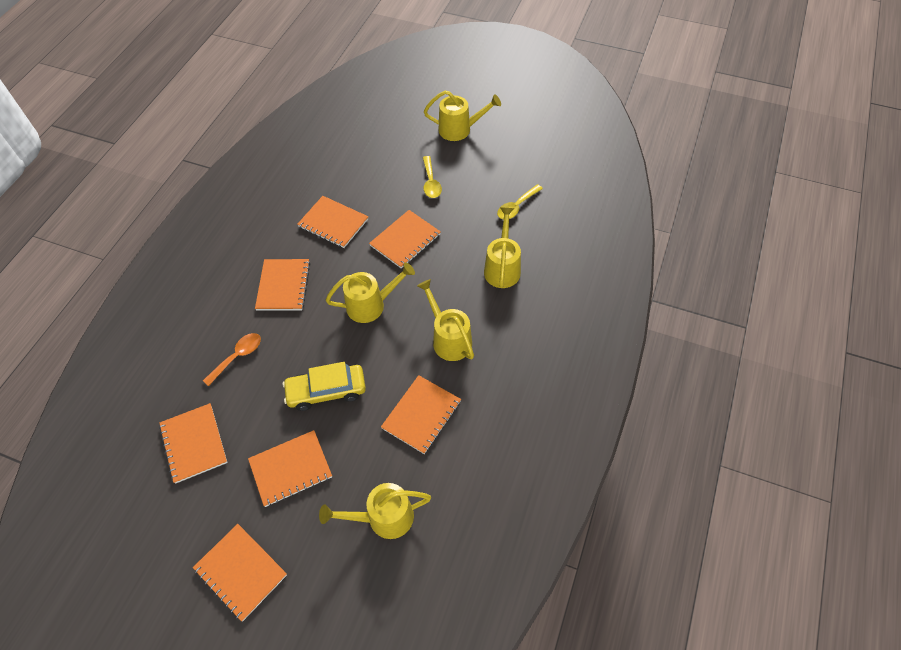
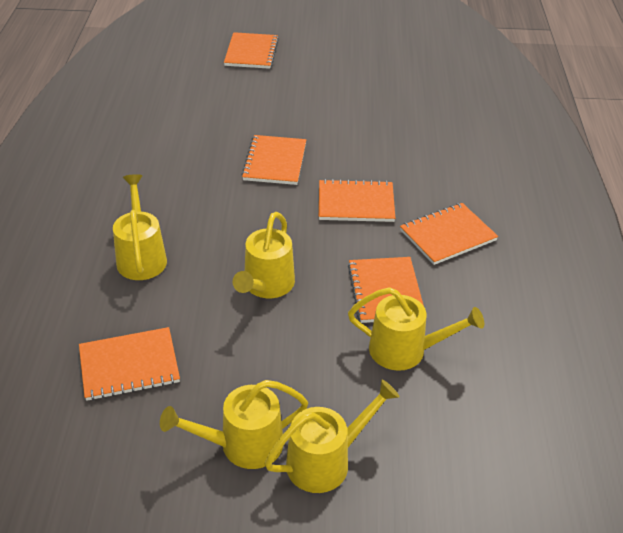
orange notebook: [159,403,227,484] [193,524,287,621] [248,430,332,507] [255,259,310,311] [297,196,369,248] [369,210,441,269] [381,375,461,454] = 7 -> [79,327,180,401] [224,32,279,69] [241,135,306,185] [319,179,395,222] [348,257,424,323] [400,203,498,265] = 6
orange spoon: [203,333,261,386] = 1 -> none = 0
yellow car: [283,362,366,411] = 1 -> none = 0
yellow spoon: [423,156,442,198] [497,184,543,219] = 2 -> none = 0

